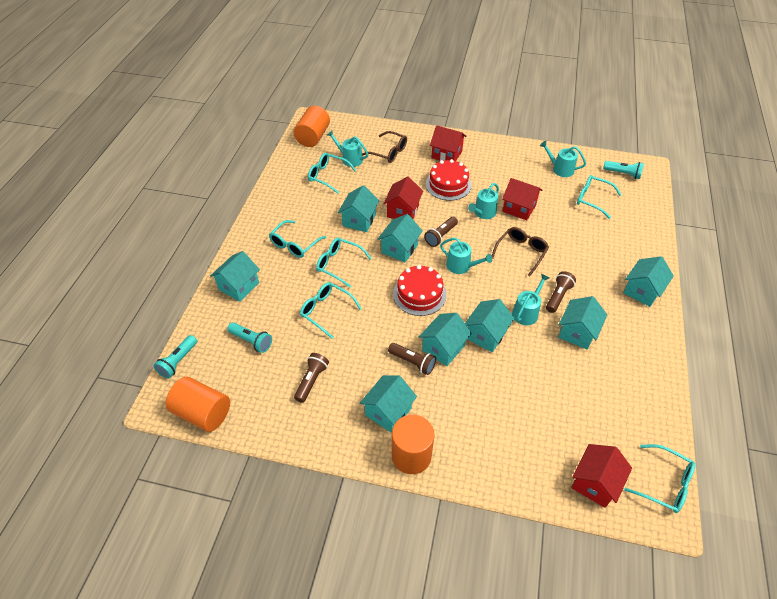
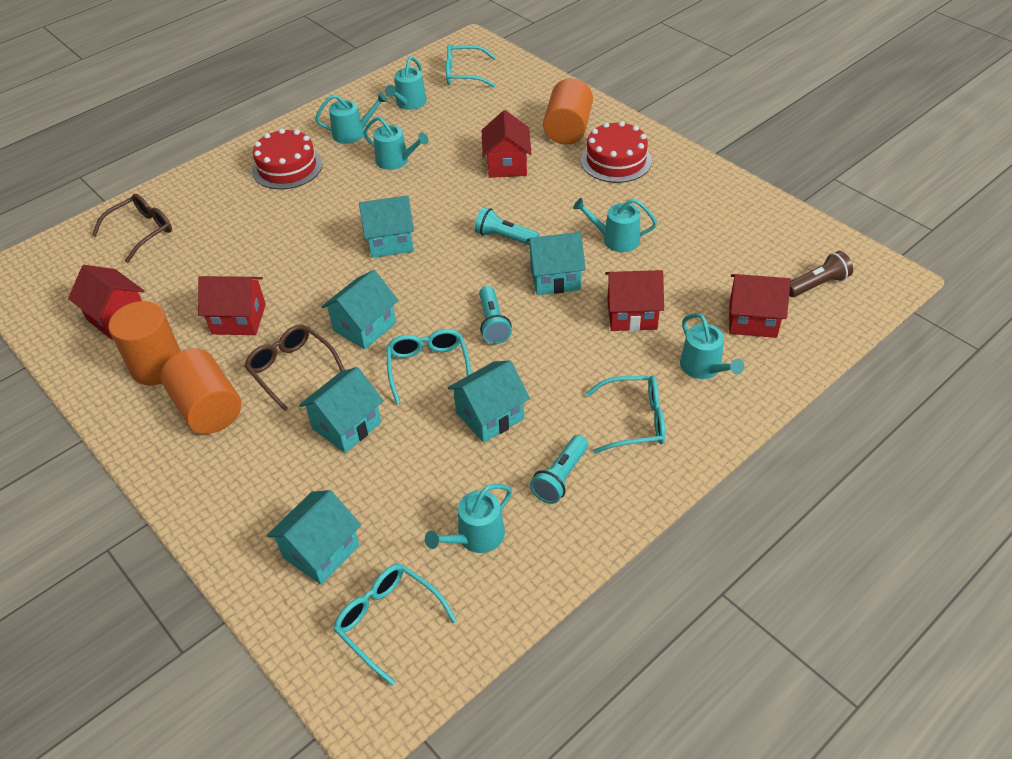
brown flashlight: [294,353,329,403] [388,343,436,375] [424,217,458,247] [546,271,576,313] = 4 -> [789,251,853,297] = 1
red house: [383,176,423,219] [430,125,466,161] [502,178,542,220] [571,444,632,508] = 4 -> [68,265,145,340] [198,276,266,335] [482,110,532,178] [605,270,664,331] [729,274,791,338] = 5
turquoise glasses: [269,220,326,258] [300,282,362,339] [308,153,356,194] [316,238,372,288] [577,175,622,219] [624,444,695,513] = 6 -> [333,564,457,686] [386,329,471,404] [446,44,496,87] [586,376,665,453] = 4
turquoise house: [210,251,260,302] [338,185,379,232] [360,375,417,433] [377,214,423,262] [419,313,472,366] [465,299,515,352] [558,296,607,350] [623,256,674,307] = 8 -> [267,490,361,585] [299,367,384,453] [321,270,399,349] [359,195,414,258] [447,360,530,443] [526,232,586,295] = 6
turquoise watering can: [327,131,368,167] [440,238,492,274] [468,183,499,219] [512,274,549,325] [540,141,586,177] = 5 -> [315,92,388,144] [363,116,429,170] [385,56,427,110] [425,484,512,553] [573,198,657,252] [680,313,744,379] = 6

